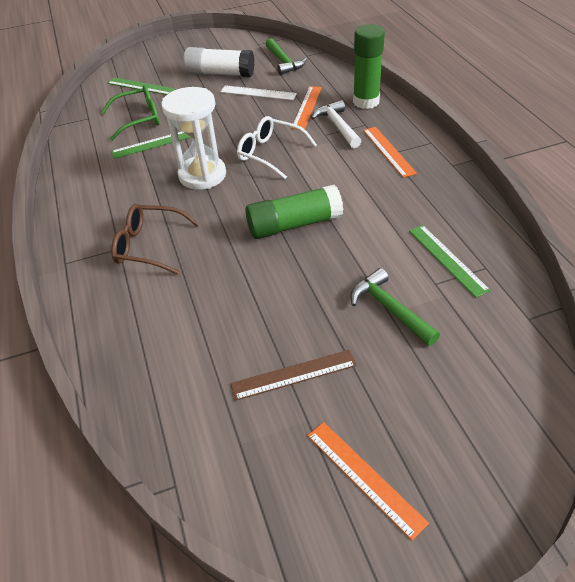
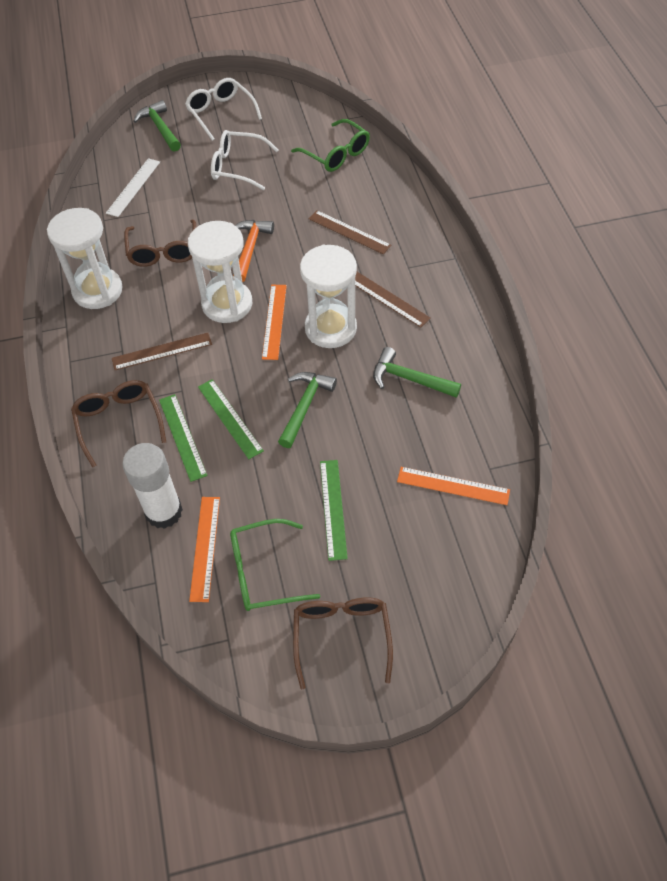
brown glasses: [111,204,199,274] = 1 -> [71,380,166,467] [124,220,196,267] [293,598,393,689] = 3
brown ruler: [230,350,357,401] = 1 -> [112,333,212,370] [308,210,391,254] [355,272,431,328] = 3
green glasses: [102,85,160,141] = 1 -> [230,519,320,611] [291,119,370,172] = 2
green glue stick: [245,184,343,239] [353,24,385,109] = 2 -> none = 0
green hammer: [266,38,307,75] [350,268,440,346] = 2 -> [133,100,181,152] [278,372,337,448] [373,347,461,398] = 3
orange hammer: none = 0 -> [233,220,274,282] = 1
white glasses: [237,116,317,179] = 1 -> [185,78,262,141] [211,130,278,190] = 2
white hammer: [311,100,361,148] = 1 -> none = 0
white hourglass: [161,87,226,190] = 1 -> [47,208,123,309] [188,221,252,323] [300,245,357,348] = 3

